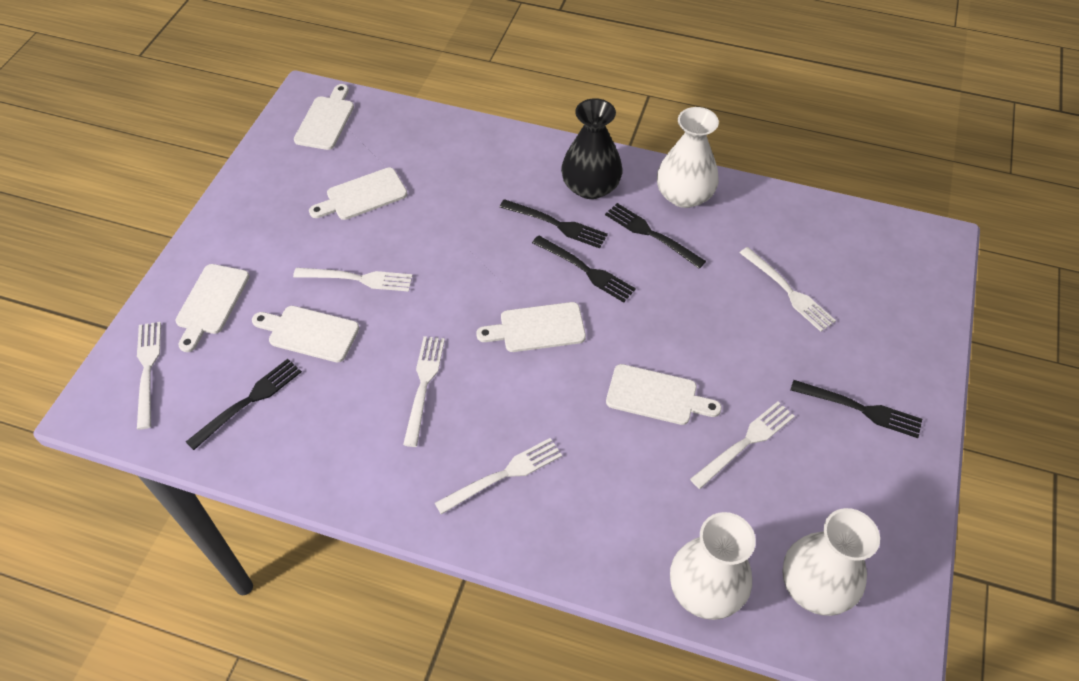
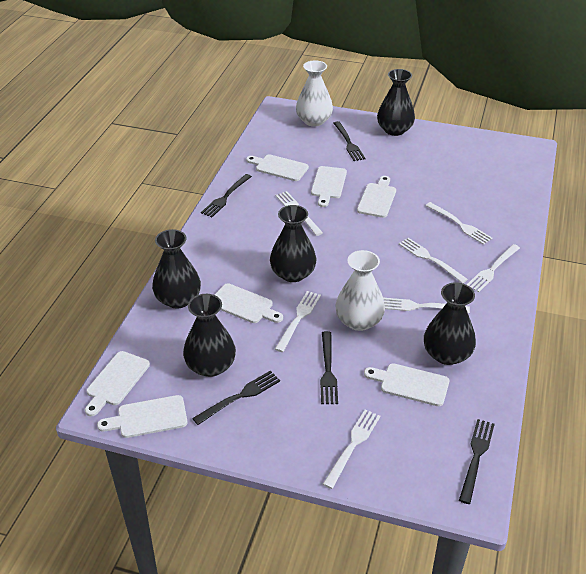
black vase: [561,98,623,199] = 1 -> [152,229,201,309] [183,294,236,377] [270,205,316,282] [377,69,415,136] [424,282,476,365] = 5
white cutting board: [175,264,250,352] [252,306,359,362] [294,84,354,150] [309,168,407,220] [476,302,586,352] [606,364,722,425] = 6 -> [85,351,150,416] [97,395,187,438] [215,283,283,323] [246,154,309,181] [311,166,347,207] [357,176,396,218] [364,363,449,406] = 7
white fork: [137,322,161,430] [293,268,413,292] [403,336,445,447] [435,438,562,515] [690,402,795,489] [740,247,836,332] = 6 -> [275,191,323,236] [275,291,321,352] [323,410,381,489] [383,298,470,313] [399,238,468,283] [425,202,493,245] [467,244,520,292] = 7
white vase: [657,107,719,208] [670,512,756,620] [782,508,880,616] = 3 -> [296,60,333,127] [335,250,385,331] = 2

